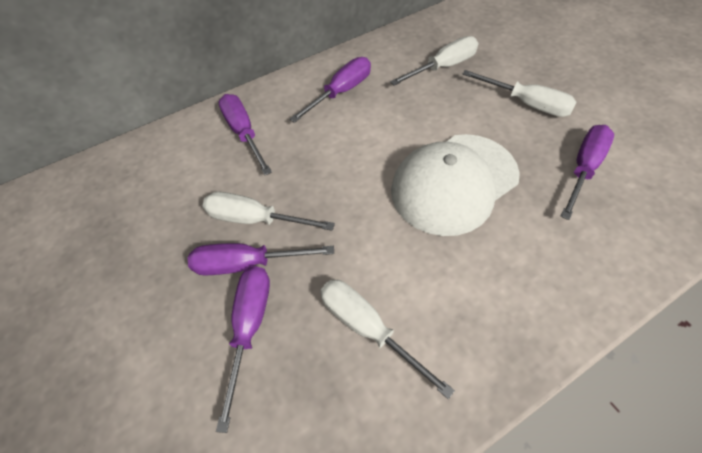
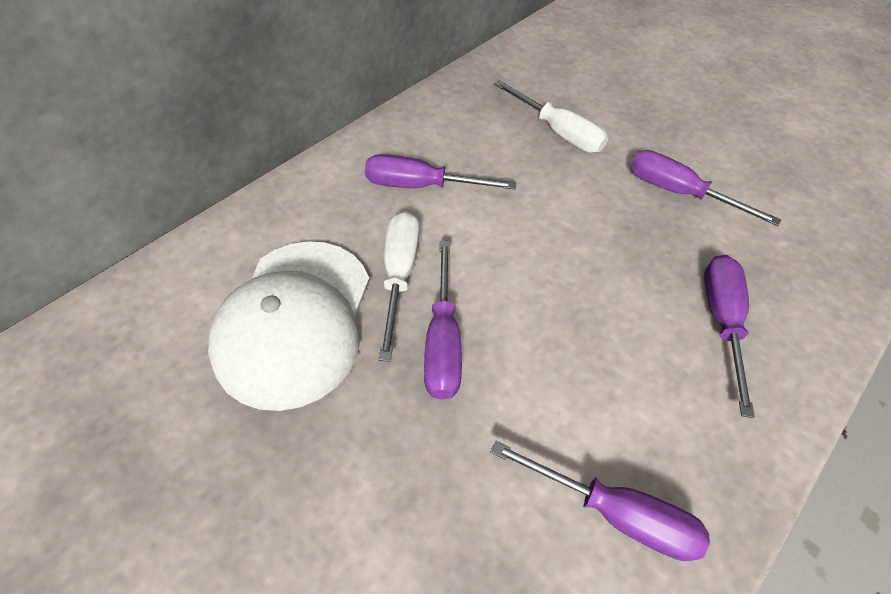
white screwdriver: [202,192,335,231] [320,280,455,399] [390,36,478,86] [462,70,576,117] = 4 -> [379,211,419,362] [494,80,608,153] = 2

